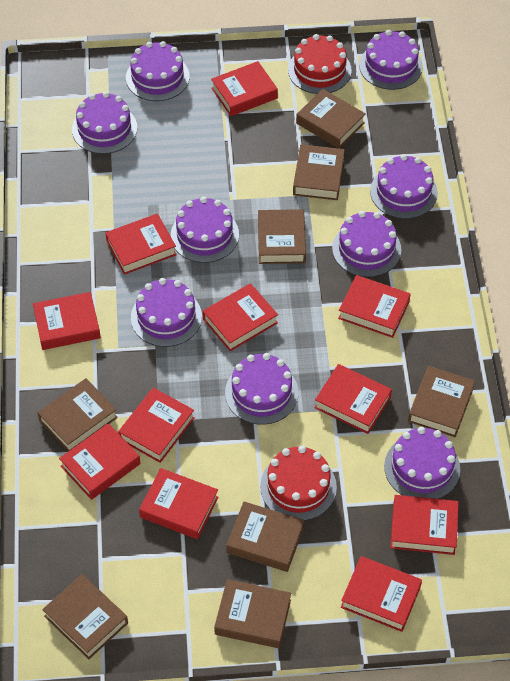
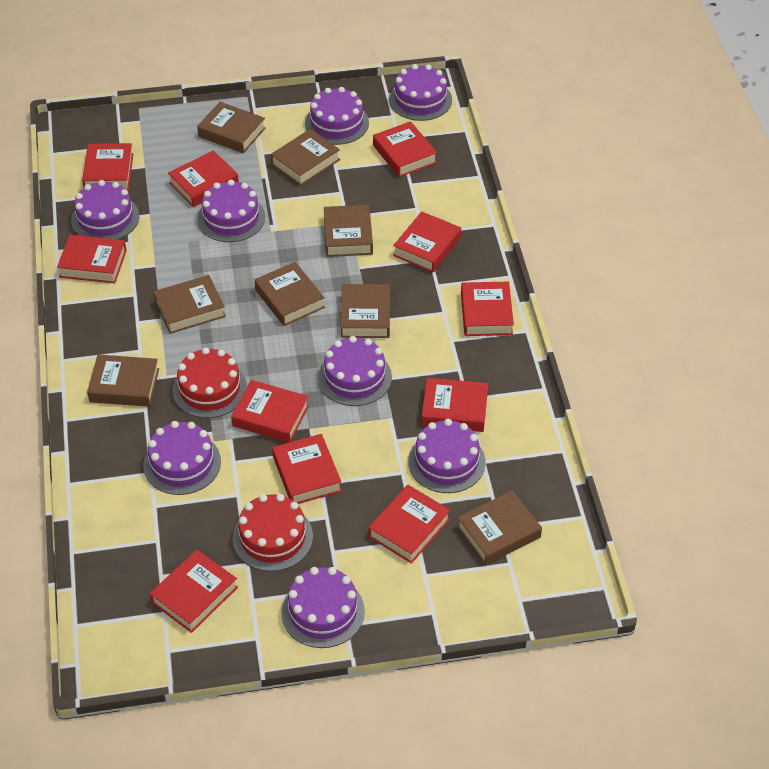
purple cake: [72,92,137,154] [126,41,190,101] [131,278,202,347] [171,197,239,263] [225,353,298,425] [332,211,401,277] [359,30,423,90] [370,154,438,219] [384,427,460,499] = 9 -> [71,180,139,240] [143,421,221,495] [197,180,265,242] [281,567,365,648] [305,87,369,145] [318,336,392,406] [389,64,452,121] [408,419,486,493] = 8

